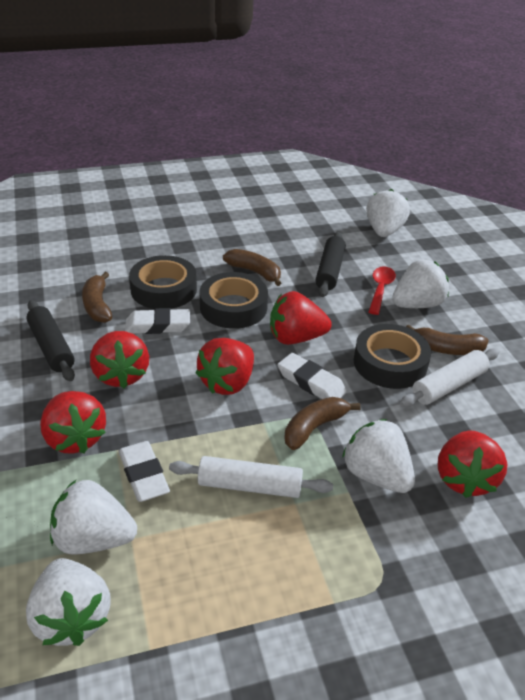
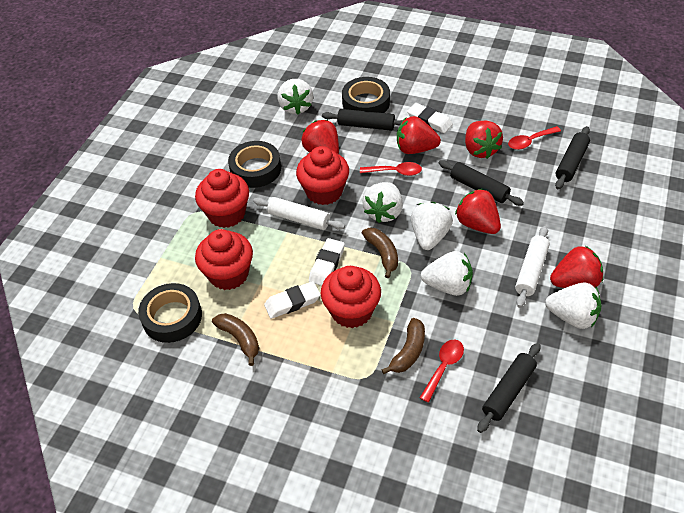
black rolling pin: [27,300,75,381] [315,232,346,297] = 2 -> [322,109,403,131] [439,160,524,206] [477,343,540,433] [555,126,590,189] = 4
brown banana: [82,272,112,323] [223,249,281,286] [284,397,361,450] [406,324,489,355] = 4 -> [212,313,259,366] [362,228,398,278] [382,318,425,374] = 3
red cupcake: none = 0 -> [195,169,249,228] [195,229,253,290] [296,146,349,205] [321,266,381,328] = 4
red spoon: [369,266,396,315] = 1 -> [360,162,422,176] [420,340,464,402] [508,126,561,150] = 3

